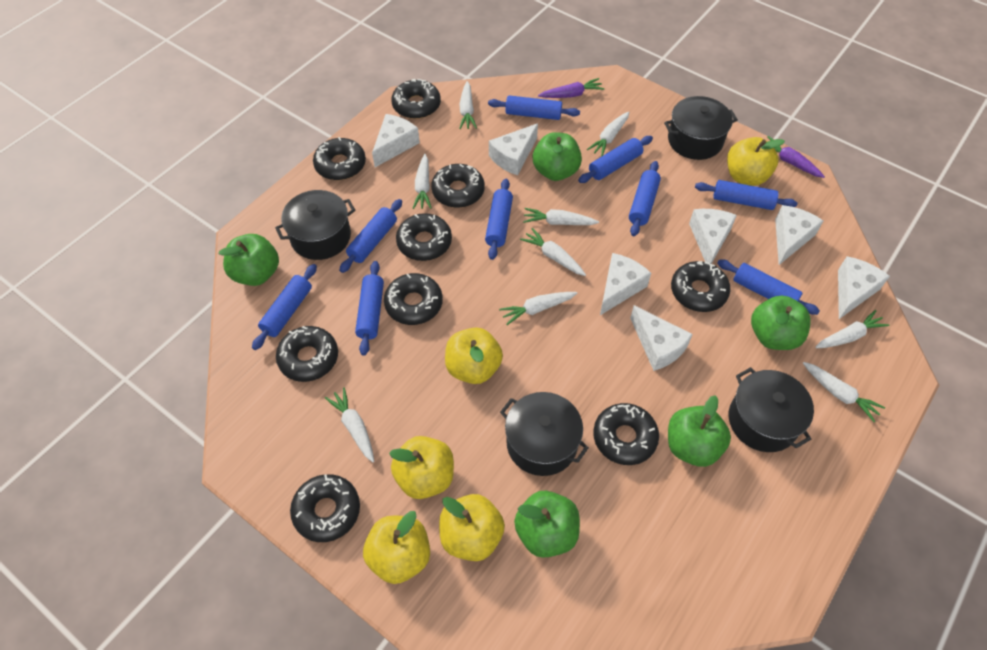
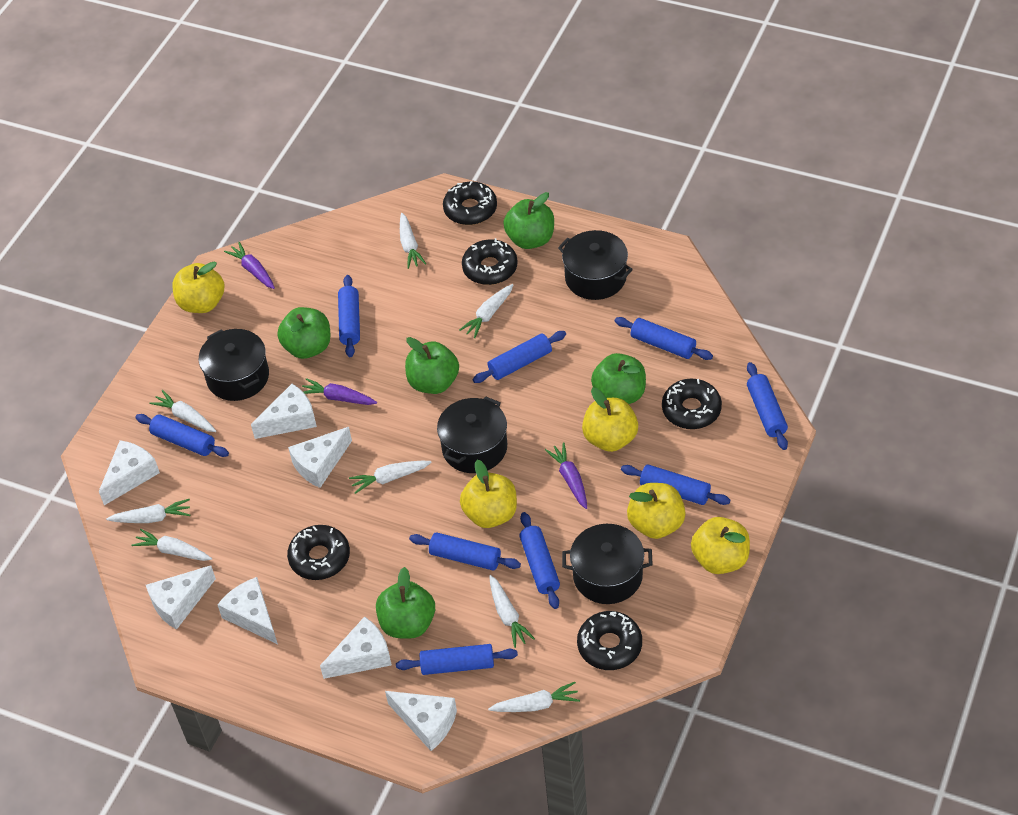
black donut: [276,326,338,382] [290,474,360,542] [313,137,366,180] [384,273,443,325] [391,79,441,119] [396,213,452,261] [431,164,485,208] [593,403,659,465] [671,261,731,312] = 9 -> [287,525,350,580] [443,181,497,225] [462,238,517,285] [577,611,642,670] [662,379,722,429] = 5
purple carrot: [538,78,604,98] [767,136,825,178] = 2 -> [224,242,275,289] [302,378,377,405] [545,442,587,509] = 3
white carrot: [325,387,374,462] [412,154,432,209] [459,81,477,129] [499,292,577,325] [520,228,586,276] [523,208,599,225] [587,112,629,157] [803,362,885,422] [815,310,889,348] = 9 -> [106,499,190,523] [131,529,212,561] [149,390,216,432] [349,461,432,494] [400,213,426,269] [459,284,513,338] [488,682,580,712] [489,575,535,648] = 8

